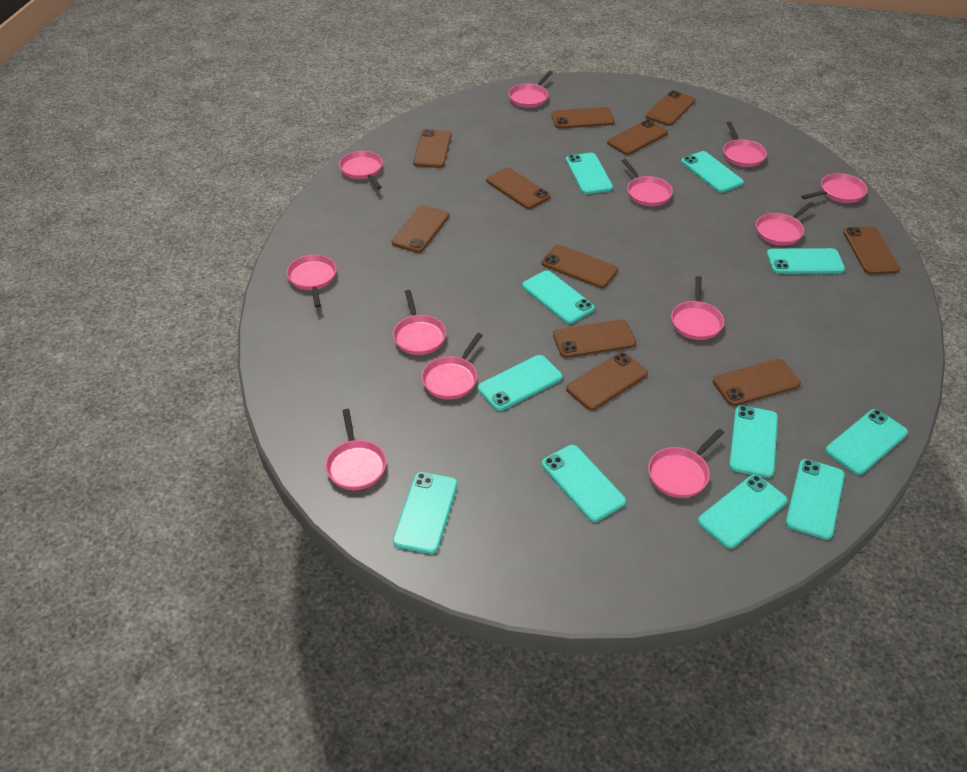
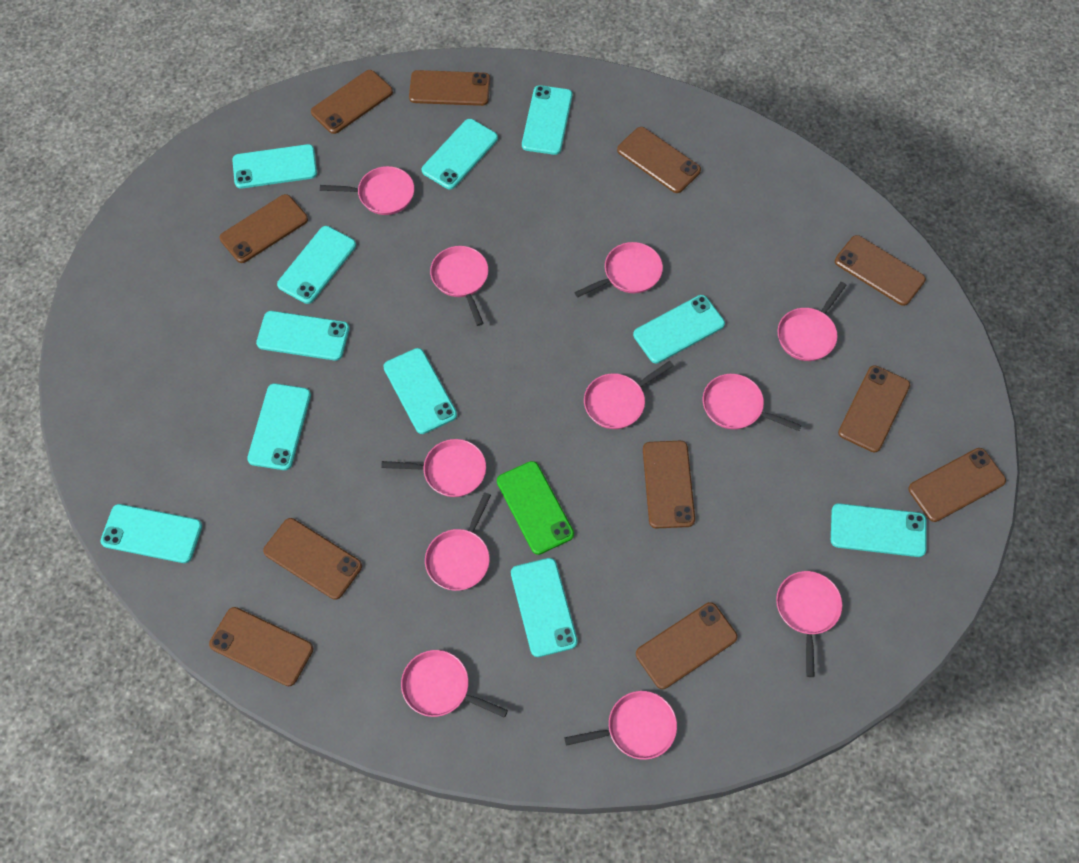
green phone: none = 0 -> [497,461,574,555] = 1
pink pan: [286,255,337,308] [326,409,386,490] [339,151,383,189] [393,290,446,355] [422,333,483,400] [508,71,553,108] [622,159,673,206] [648,429,724,498] [671,276,724,340] [723,121,767,167] [756,201,814,246] [801,173,867,203] = 12 -> [320,166,414,215] [381,439,486,497] [401,650,508,718] [425,492,491,591] [430,246,489,326] [564,691,677,760] [574,242,663,298] [584,361,674,429] [703,374,801,431] [776,571,842,677] [778,282,847,361] = 11

